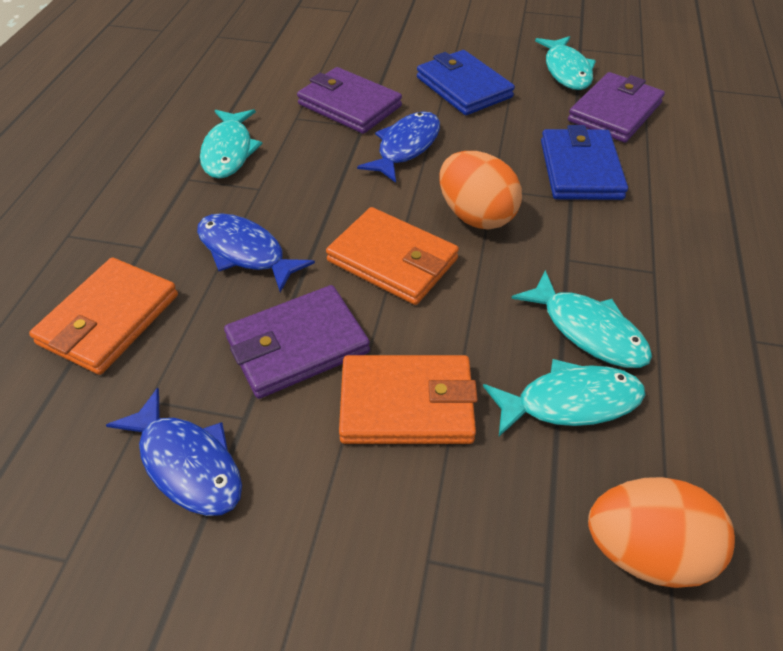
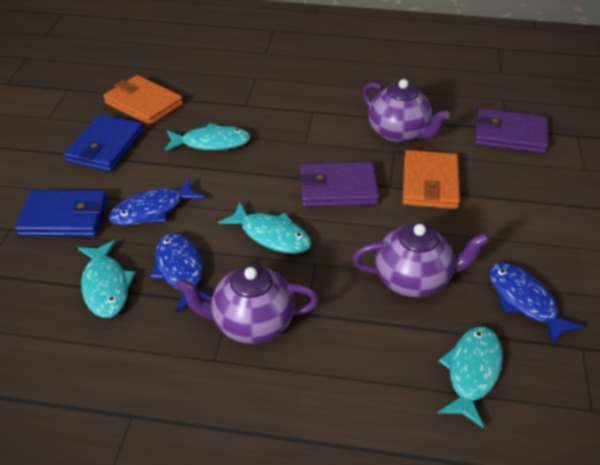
orange egg: [440,151,522,230] [588,477,735,588] = 2 -> none = 0
orange wallet: [29,258,178,375] [326,207,459,305] [339,355,478,444] = 3 -> [103,75,183,126] [403,150,460,209] = 2
purple teapot: none = 0 -> [175,265,319,344] [353,223,489,298] [362,79,450,143] = 3
purple wallet: [224,285,370,399] [297,67,402,134] [568,72,665,143] = 3 -> [299,162,379,207] [475,109,548,154] = 2

